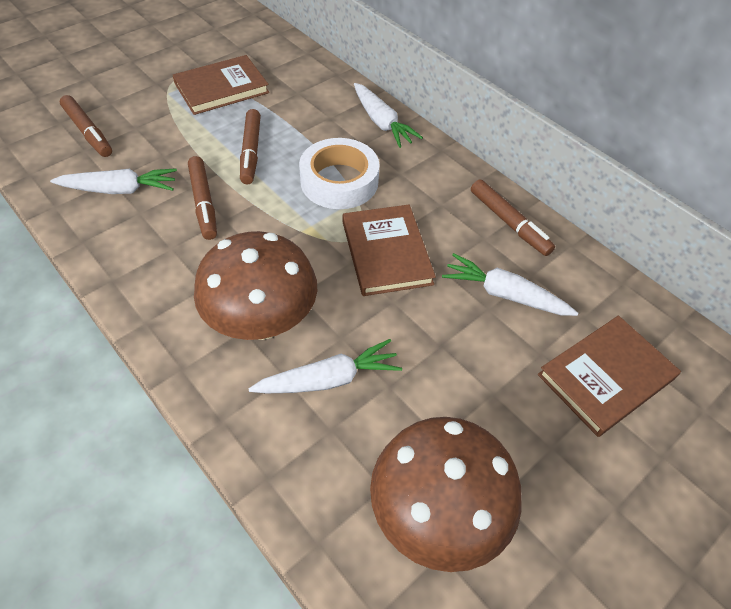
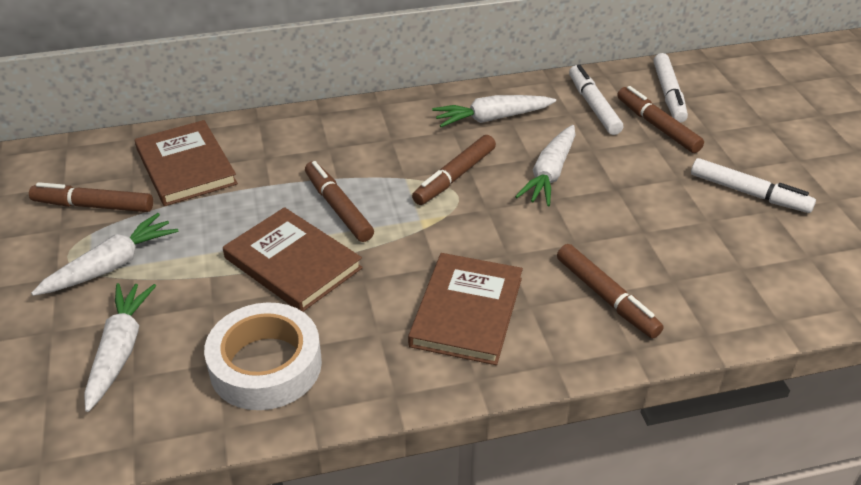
brown marker: [60,95,112,157] [188,156,217,240] [240,109,261,184] [471,179,555,256] = 4 -> [29,182,153,212] [305,161,374,242] [412,135,496,205] [557,244,663,338] [617,86,704,153] = 5
brown mushroom: [194,231,317,340] [370,417,522,572] = 2 -> none = 0
white marker: none = 0 -> [569,64,623,135] [653,53,688,123] [691,158,816,213] = 3

